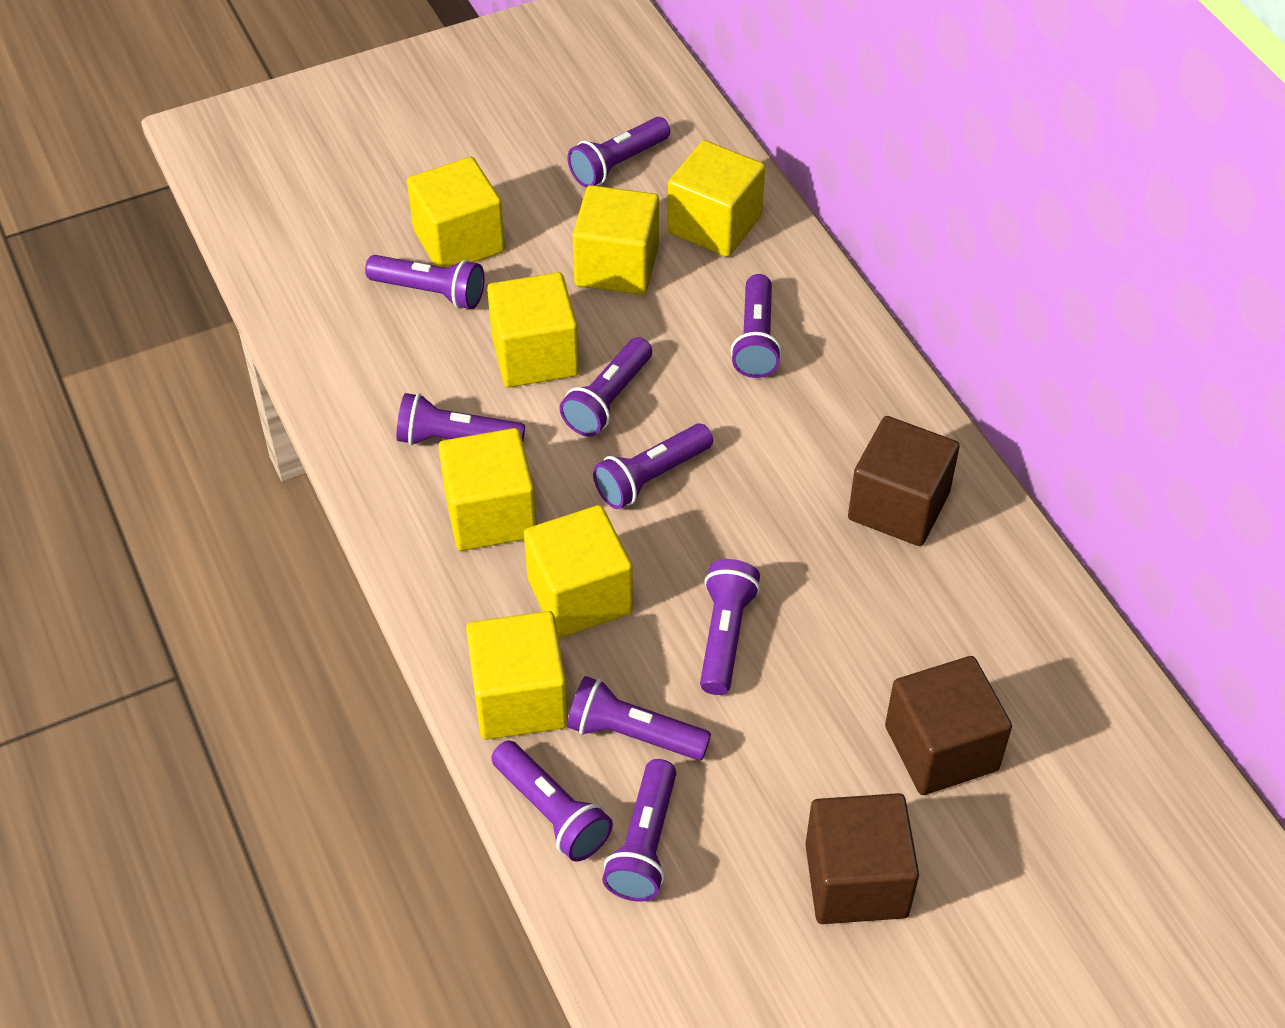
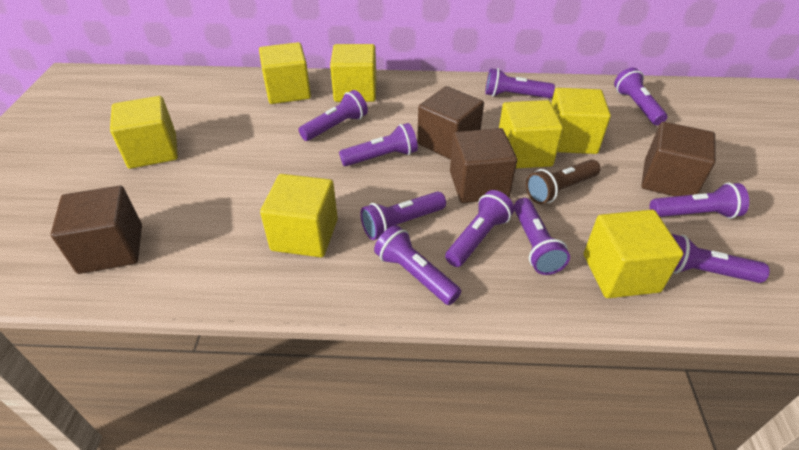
brown cube: [805,793,919,924] [848,416,960,546] [885,656,1012,795] = 3 -> [51,186,142,274] [417,86,484,160] [450,128,517,203] [641,122,716,196] = 4
brown flashlight: none = 0 -> [526,159,601,204] = 1

